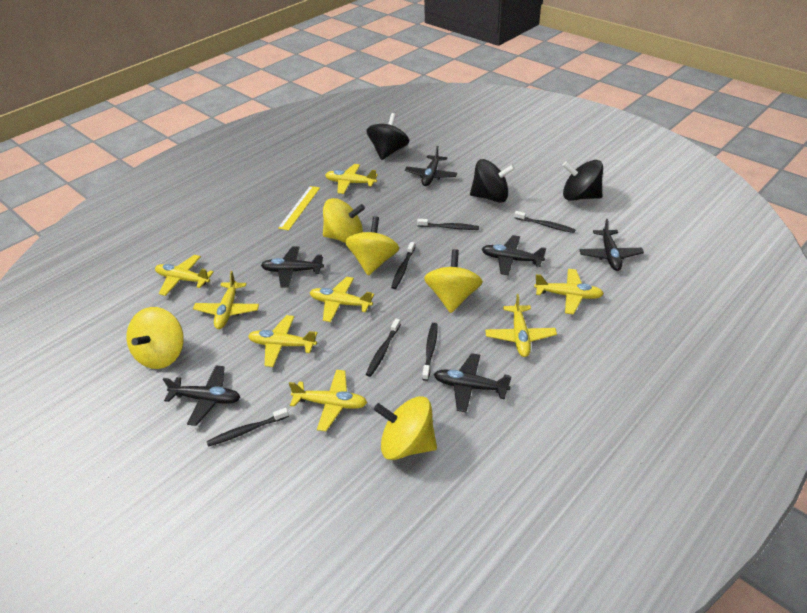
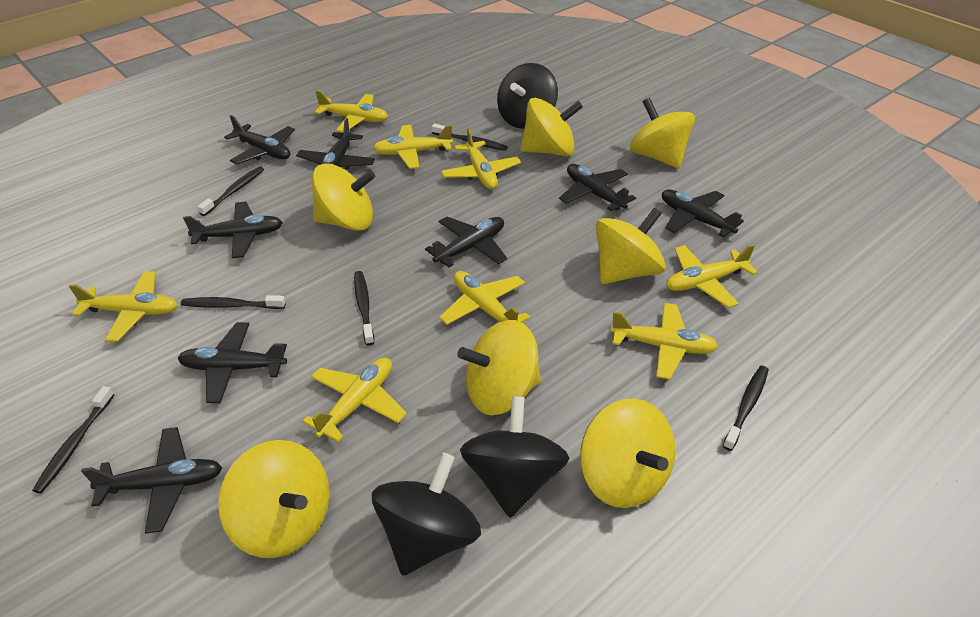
black plane: [163,365,240,426] [261,246,324,288] [405,146,457,186] [434,353,512,412] [482,235,546,275] [579,219,644,271] = 6 -> [81,427,222,534] [178,322,287,403] [183,201,283,258] [224,115,295,165] [296,118,375,169] [425,217,507,267] [559,164,636,211] [662,189,744,237] = 8
yellow ruler: [278,186,320,231] = 1 -> none = 0
yellow spinning top: [127,307,184,369] [323,198,365,243] [345,216,399,276] [374,396,437,460] [424,249,483,313] = 5 -> [218,440,330,558] [312,163,375,231] [457,320,541,415] [520,98,583,156] [580,398,675,508] [596,208,666,284] [630,98,695,168] = 7

